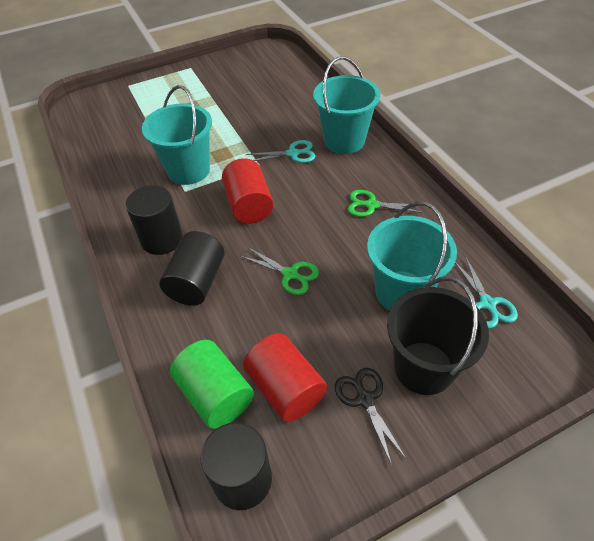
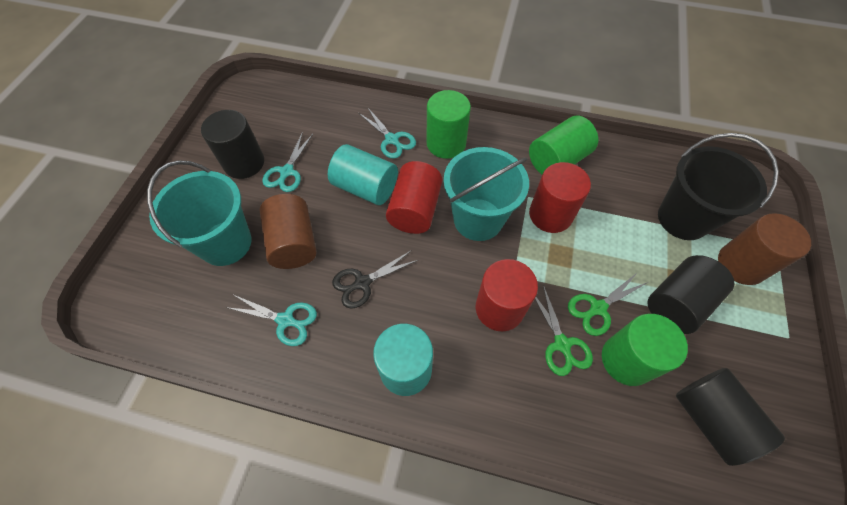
brown cylinder: none = 0 -> [259,194,317,269] [718,213,811,285] = 2
green cylinder: [170,340,254,429] = 1 -> [427,90,471,159] [529,116,598,175] [602,314,688,386] = 3
red cylinder: [222,158,273,224] [243,333,327,422] = 2 -> [386,161,442,234] [476,259,538,331] [529,162,591,233] = 3
turquoise bucket: [142,85,212,185] [313,56,380,154] [367,202,457,311] = 3 -> [147,160,251,266] [444,147,529,241] = 2
turquoise cylinder: none = 0 -> [328,144,398,205] [373,324,433,396] = 2
turquoise scissors: [246,140,315,163] [455,256,518,328] = 2 -> [226,295,317,346] [262,132,313,192] [359,107,416,159] = 3

